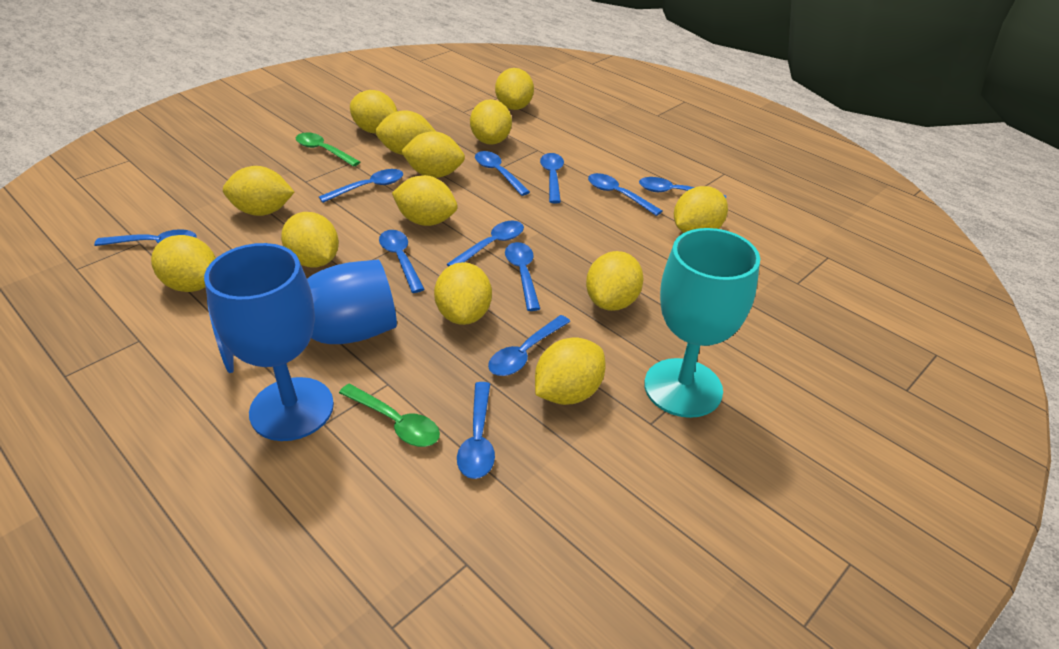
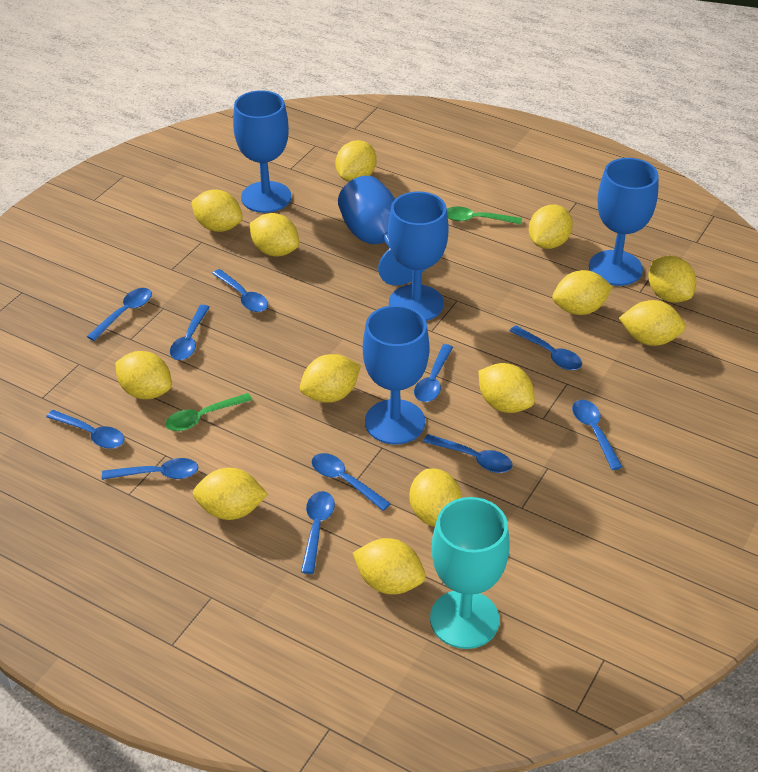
blue goblet: [204,243,334,441] [207,260,397,373] = 2 -> [233,90,291,213] [338,176,425,286] [363,305,430,444] [388,191,449,321] [589,158,659,286] = 5

